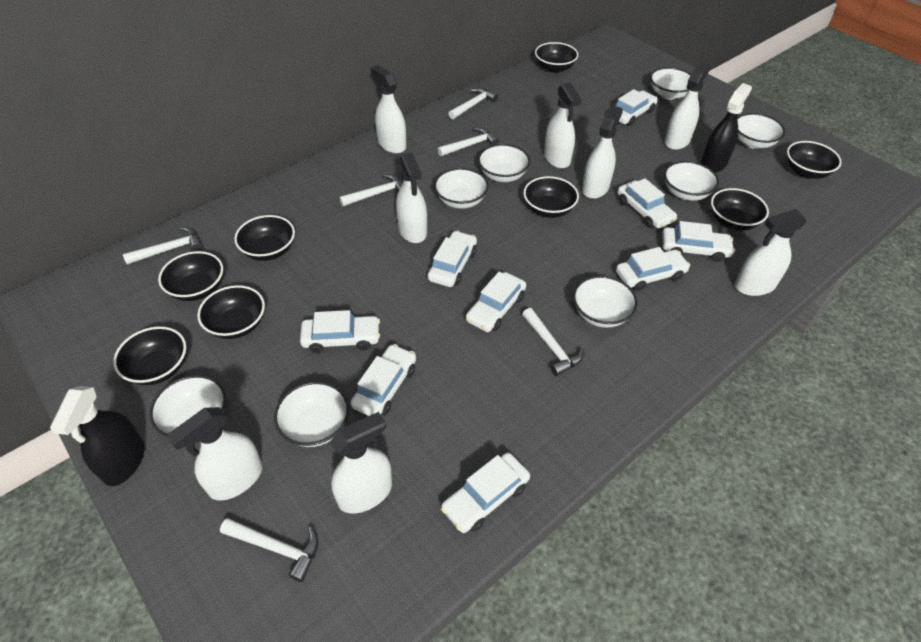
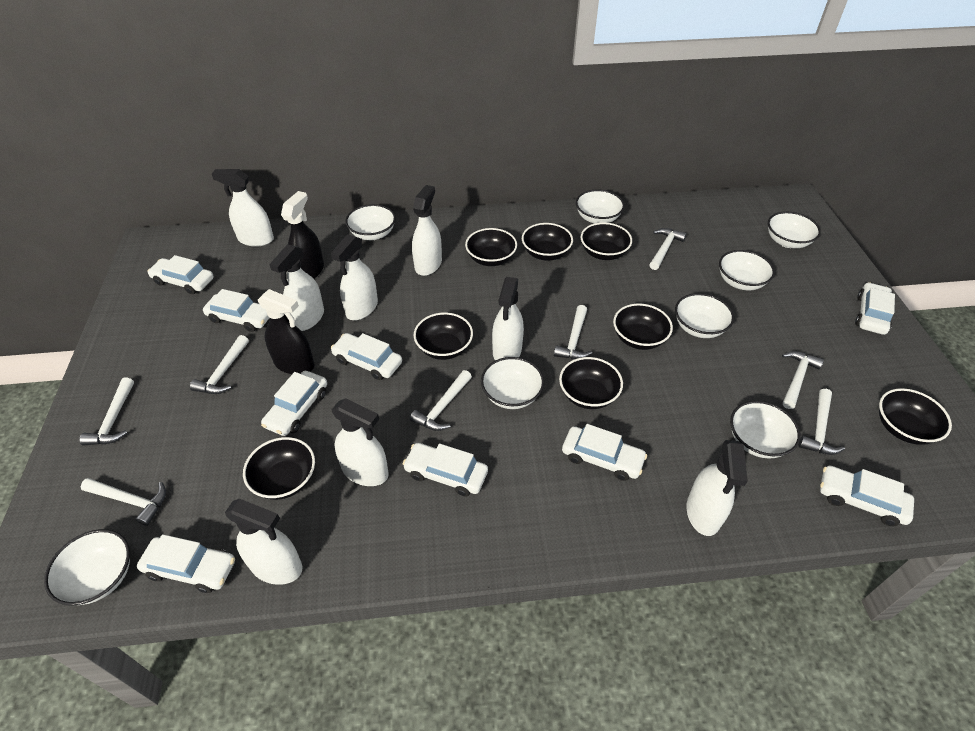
white hammer: [123,227,203,265] [220,518,318,582] [339,174,403,206] [437,128,499,157] [448,88,498,119] [522,308,584,376] = 6 -> [79,378,134,446] [81,478,166,526] [190,335,249,394] [410,370,472,431] [554,305,592,359] [649,228,687,270] [782,351,824,409] [799,389,845,455] = 8

